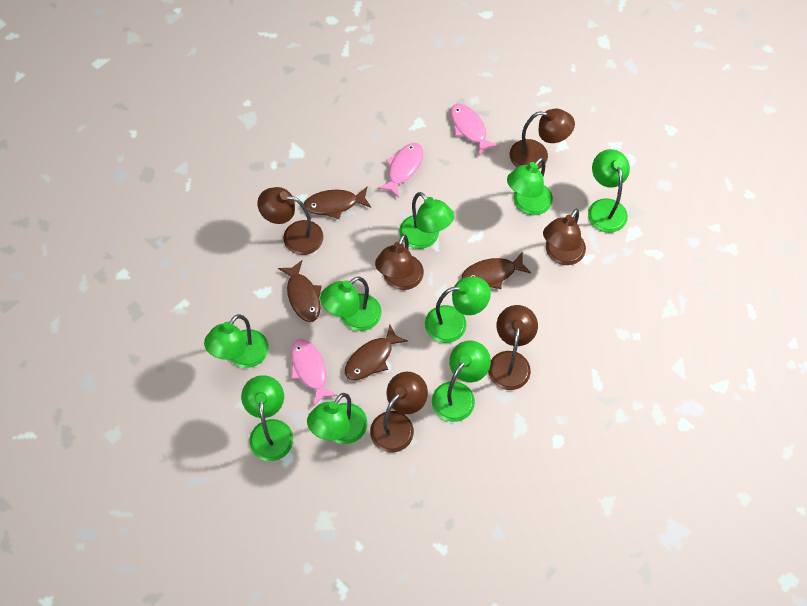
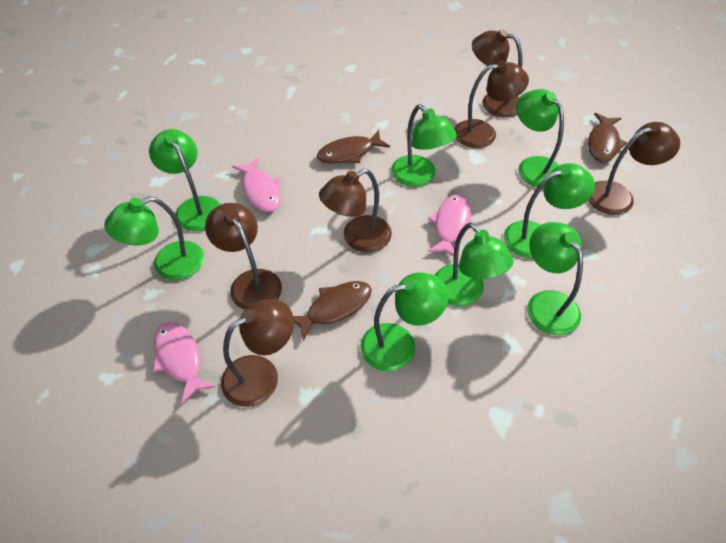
brown fish: [278,260,322,322] [304,187,371,219] [345,325,408,380] [462,251,531,289] = 4 -> [293,281,372,341] [317,130,390,163] [588,113,627,162] = 3
green lamp: [204,314,269,368] [241,375,293,461] [307,393,367,444] [320,276,382,331] [399,192,454,249] [425,277,491,343] [432,341,491,422] [507,157,553,215] [588,149,630,233] = 9 -> [104,197,204,280] [149,129,221,231] [360,272,449,371] [391,104,457,187] [435,222,514,306] [504,163,595,258] [516,89,564,188] [527,222,583,335] = 8

